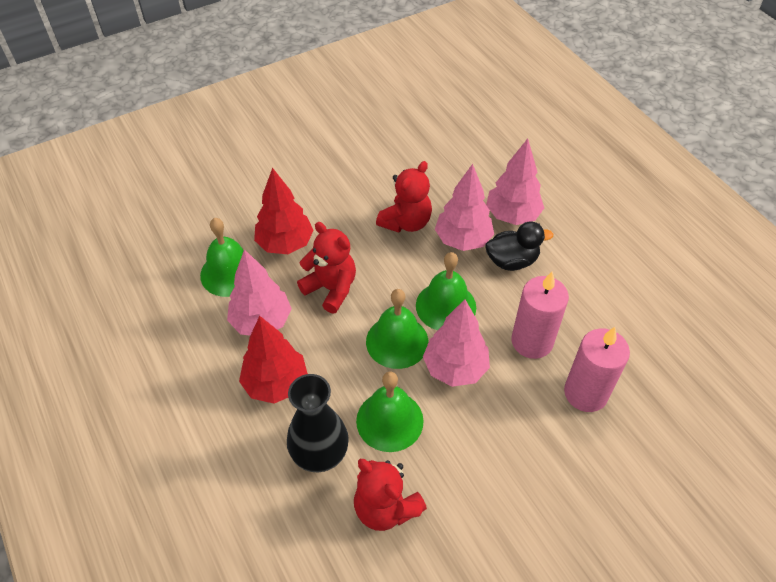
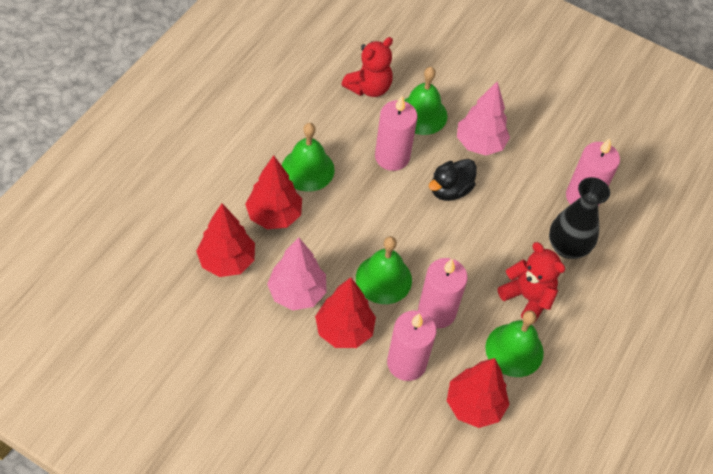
pink candle: [512,272,569,359] [564,327,630,412] = 2 -> [375,96,417,171] [387,310,436,381] [418,258,468,329] [566,138,620,206] = 4
pink tree: [227,249,292,336] [423,299,490,387] [435,164,494,251] [486,139,544,225] = 4 -> [267,238,327,310] [457,81,510,156] = 2
red teddy bear: [297,222,356,314] [354,459,427,531] [376,161,432,233] = 3 -> [342,37,393,97] [498,242,565,324] = 2
red tree: [239,316,308,404] [254,168,314,254] = 2 -> [196,204,255,277] [245,155,302,229] [315,277,376,348] [447,358,510,428] = 4

